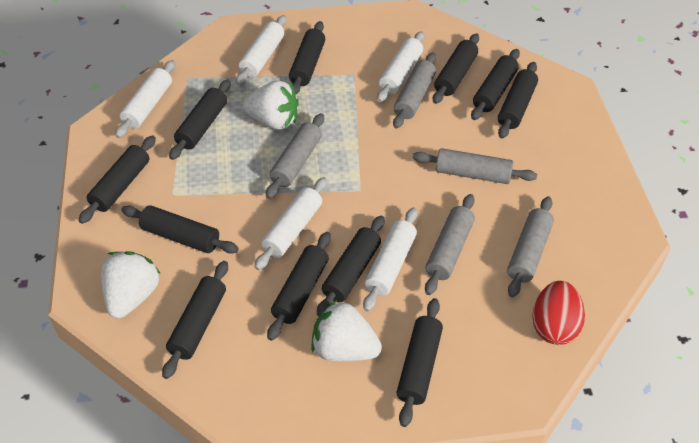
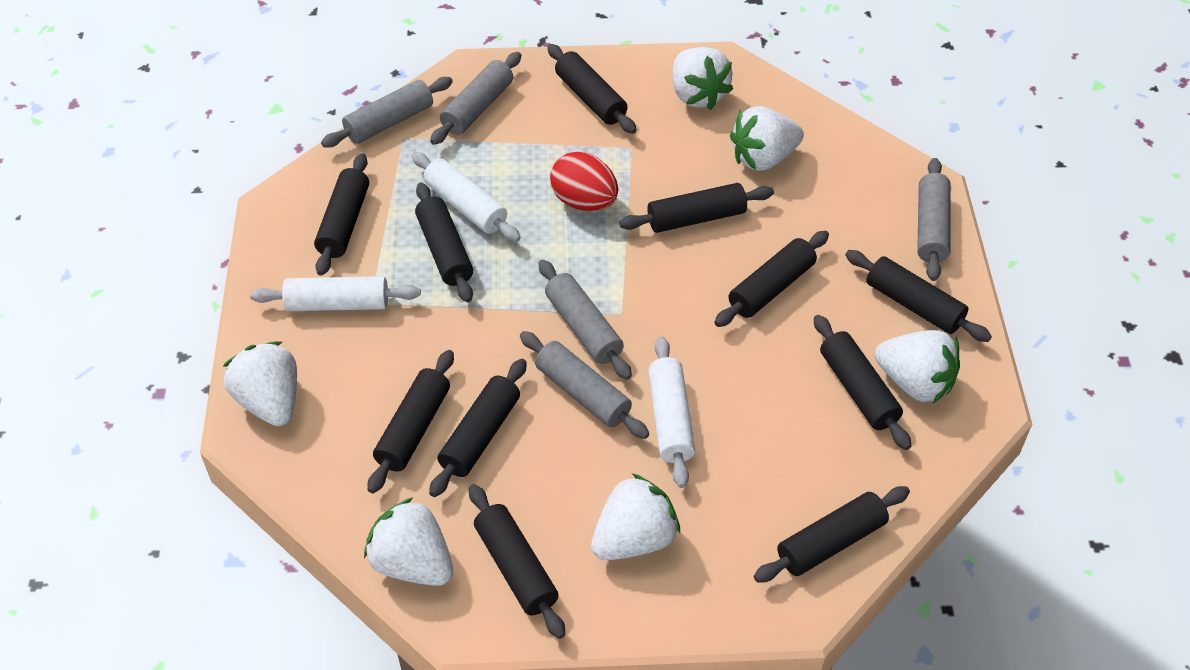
white rolling pin: [115,60,175,138] [236,15,287,85] [254,177,327,270] [363,207,417,312] [377,31,424,102] = 5 -> [250,276,421,311] [412,152,521,242] [648,336,695,488] = 3
white strawberry: [101,251,161,318] [243,80,299,130] [311,299,382,361] = 3 -> [223,341,297,426] [364,498,453,586] [591,473,680,560] [672,47,733,110] [730,106,804,171] [875,330,960,404] = 6

